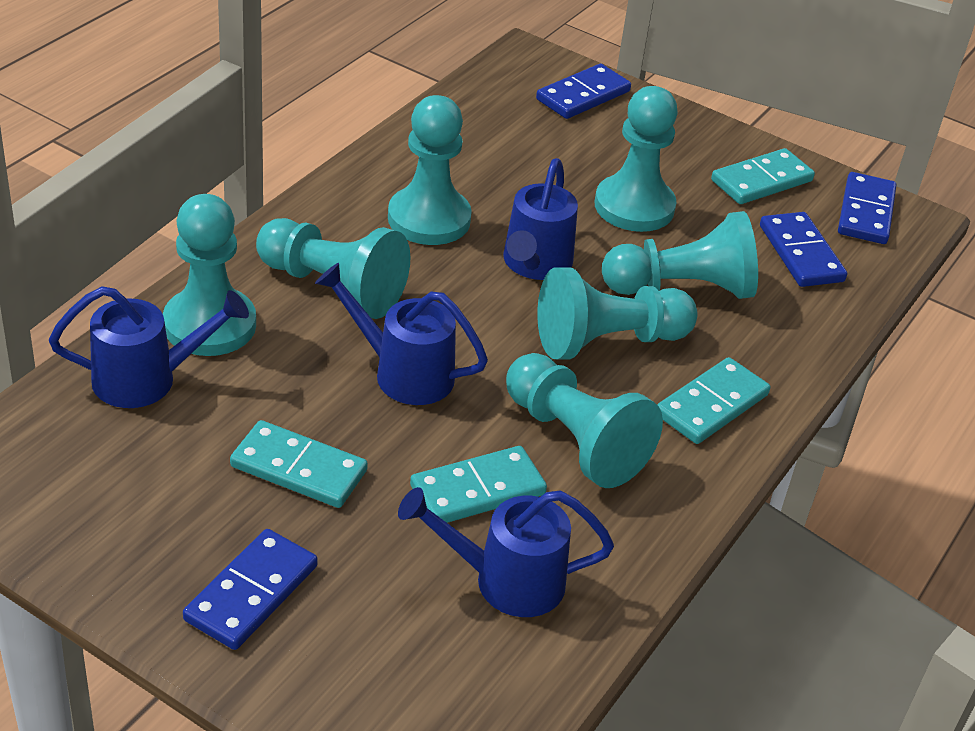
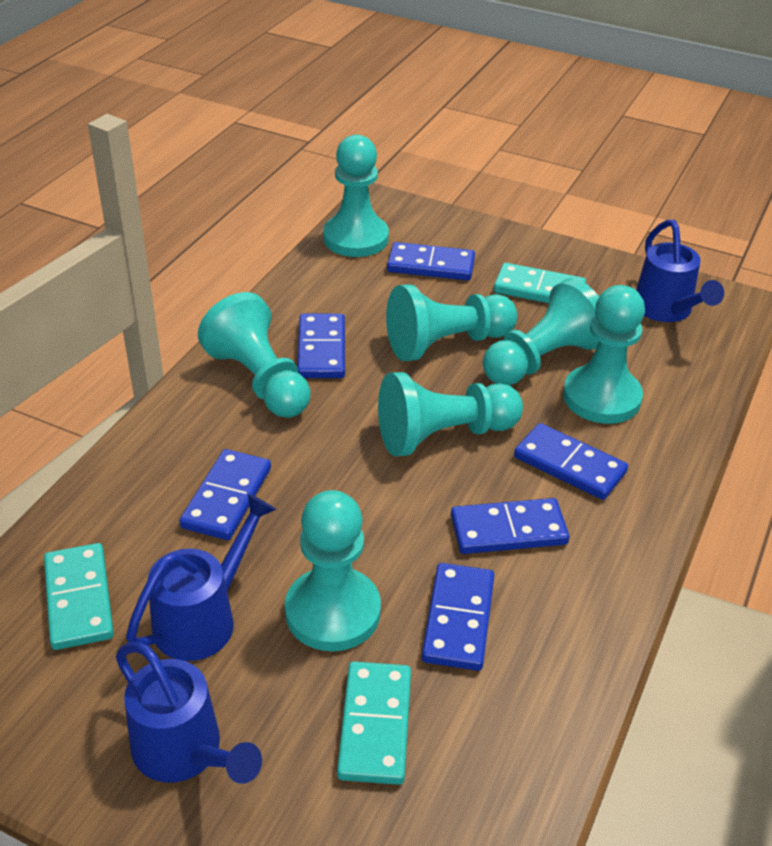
blue domino: [183,529,318,650] [536,64,631,119] [760,212,847,287] [838,172,897,244] = 4 -> [180,449,271,540] [297,314,345,378] [387,242,475,280] [422,563,494,671] [451,498,569,554] [514,423,628,500] = 6
blue watering can: [49,286,249,408] [315,263,488,405] [398,487,614,617] [503,158,578,280] = 4 -> [116,642,262,784] [126,494,276,661] [636,220,724,322] = 3
turquoise domino: [230,420,368,508] [410,446,547,523] [657,357,770,444] [711,148,815,204] = 4 -> [44,543,114,650] [337,661,411,785] [494,263,586,303] = 3

